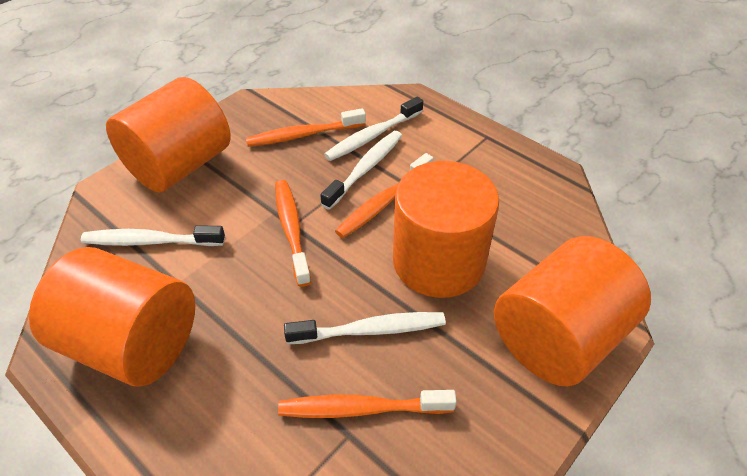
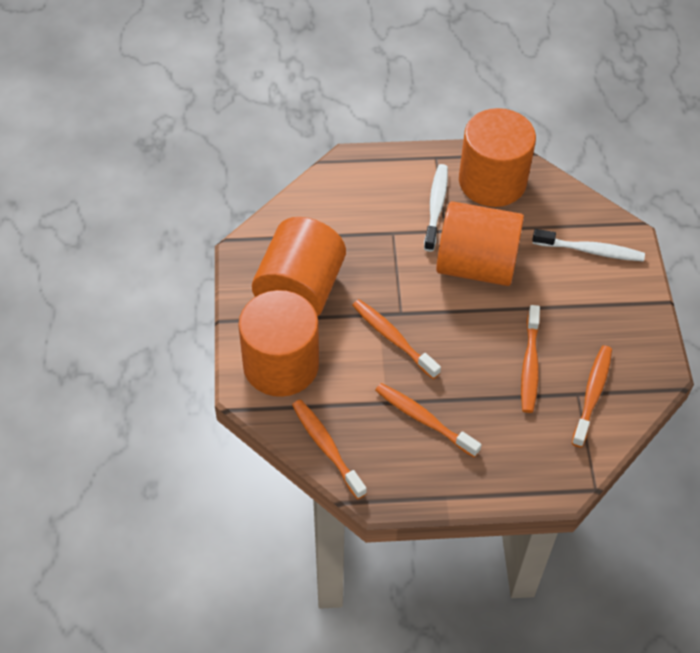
orange toothbrush: [246,108,366,147] [275,180,311,287] [278,390,457,418] [335,153,434,238] = 4 -> [292,399,367,499] [352,299,441,379] [375,383,482,458] [521,305,540,413] [572,345,612,447] = 5
white toothbrush: [81,225,225,246] [284,312,446,344] [320,131,402,210] [324,96,423,161] = 4 -> [424,164,448,252] [532,229,645,262] = 2

